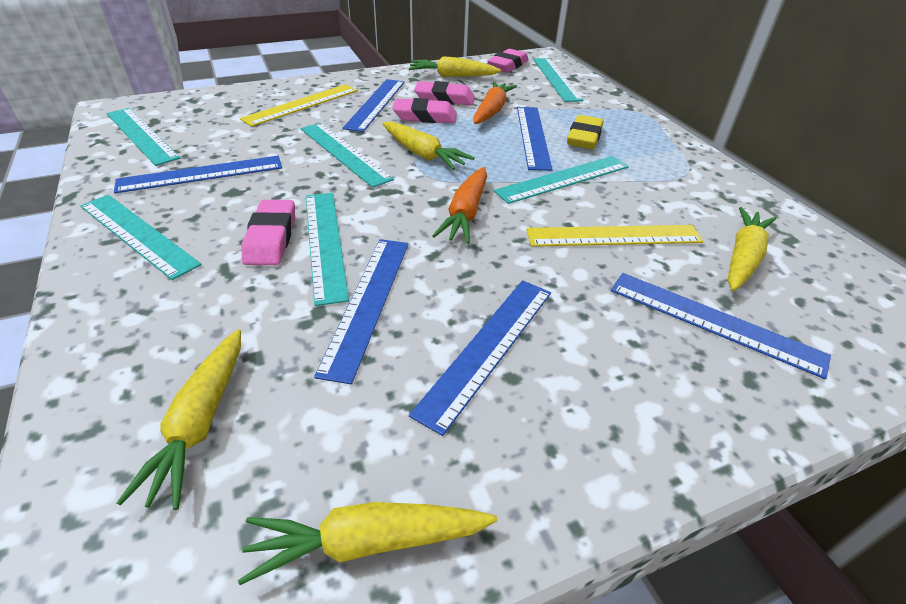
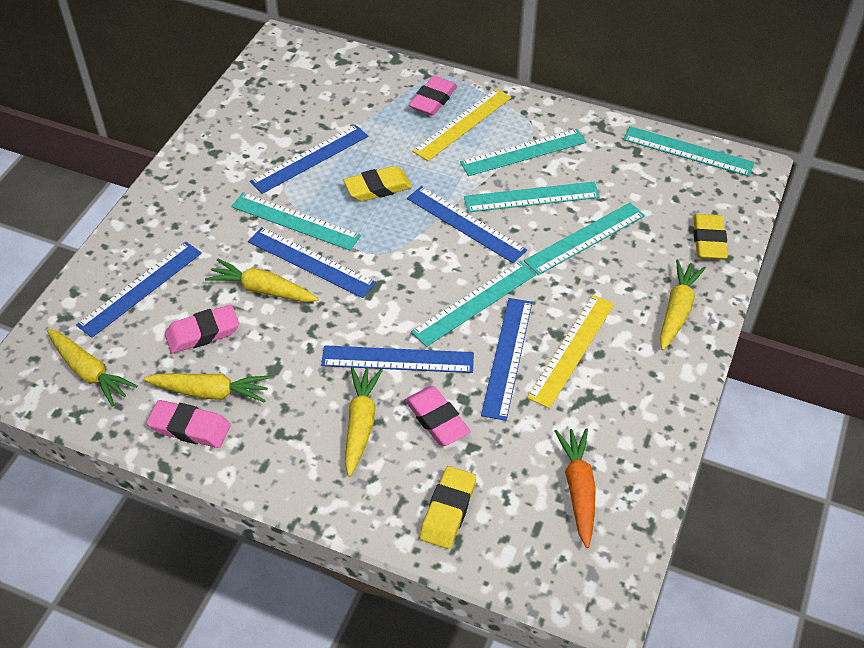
orange carrot: [432,167,487,244] [473,81,517,124] = 2 -> [555,428,596,548] = 1
yellow eraser: [567,115,604,149] = 1 -> [344,166,412,201] [420,466,476,549] [693,214,728,259] = 3

